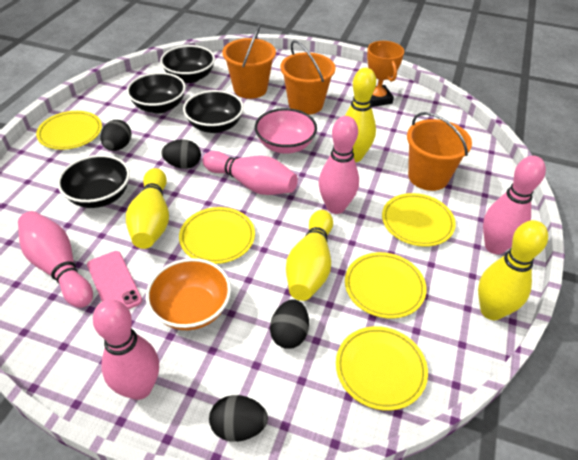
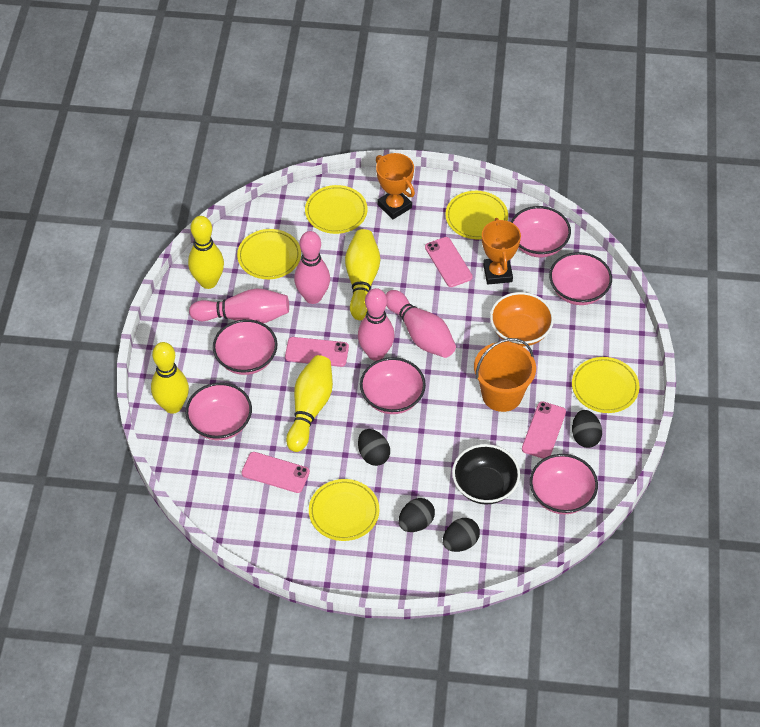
black bowl: [57,155,130,208] [126,72,186,114] [160,45,215,83] [183,90,244,133] = 4 -> [452,444,520,504] = 1
orange bucket: [222,24,276,99] [280,40,336,115] [407,112,472,191] = 3 -> [474,338,536,412] = 1
orange trophy: [367,41,404,107] = 1 -> [376,153,415,219] [482,218,521,284] = 2
pink bowl: [255,108,317,154] = 1 -> [185,383,252,440] [213,319,277,375] [360,357,426,414] [511,206,571,257] [530,454,598,514] [549,252,612,305] = 6
pink bowling pin: [18,211,93,308] [93,299,159,400] [202,151,298,195] [319,116,359,214] [483,156,546,254] = 5 -> [189,288,289,323] [294,231,330,304] [358,288,395,361] [385,290,456,358] = 4
pink phone: [87,251,142,309] = 1 -> [241,452,310,493] [285,337,349,367] [425,237,473,287] [522,401,566,459] = 4

